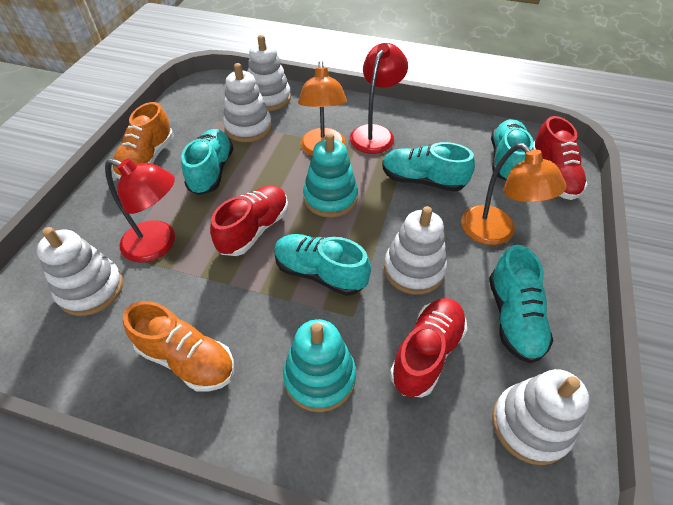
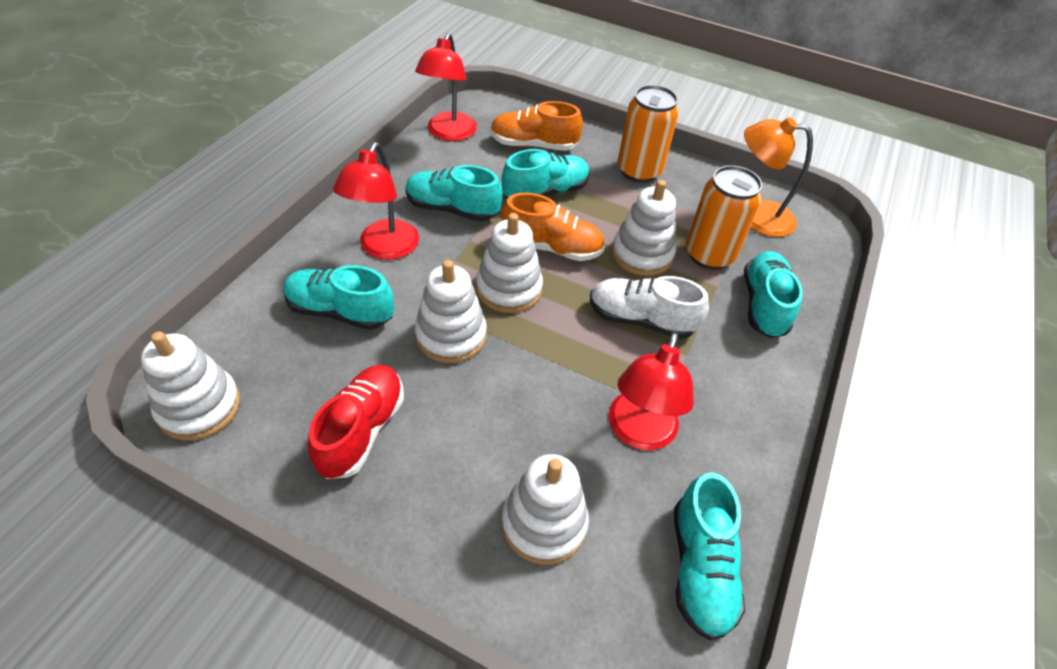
orange can: none = 0 -> [618,85,679,183] [686,165,762,270] = 2
orange lamp: [298,61,347,156] [461,143,567,245] = 2 -> [744,117,813,237] = 1
red lamp: [105,158,175,263] [350,43,408,154] = 2 -> [333,142,419,260] [415,33,477,141] [609,332,694,450] = 3
red shoe: [210,185,288,256] [390,298,467,398] [533,116,588,200] = 3 -> [308,365,404,479] = 1
turquoise stacking toy: [283,319,356,412] [303,133,358,218] = 2 -> none = 0
white shoe: none = 0 -> [590,276,709,339] = 1

